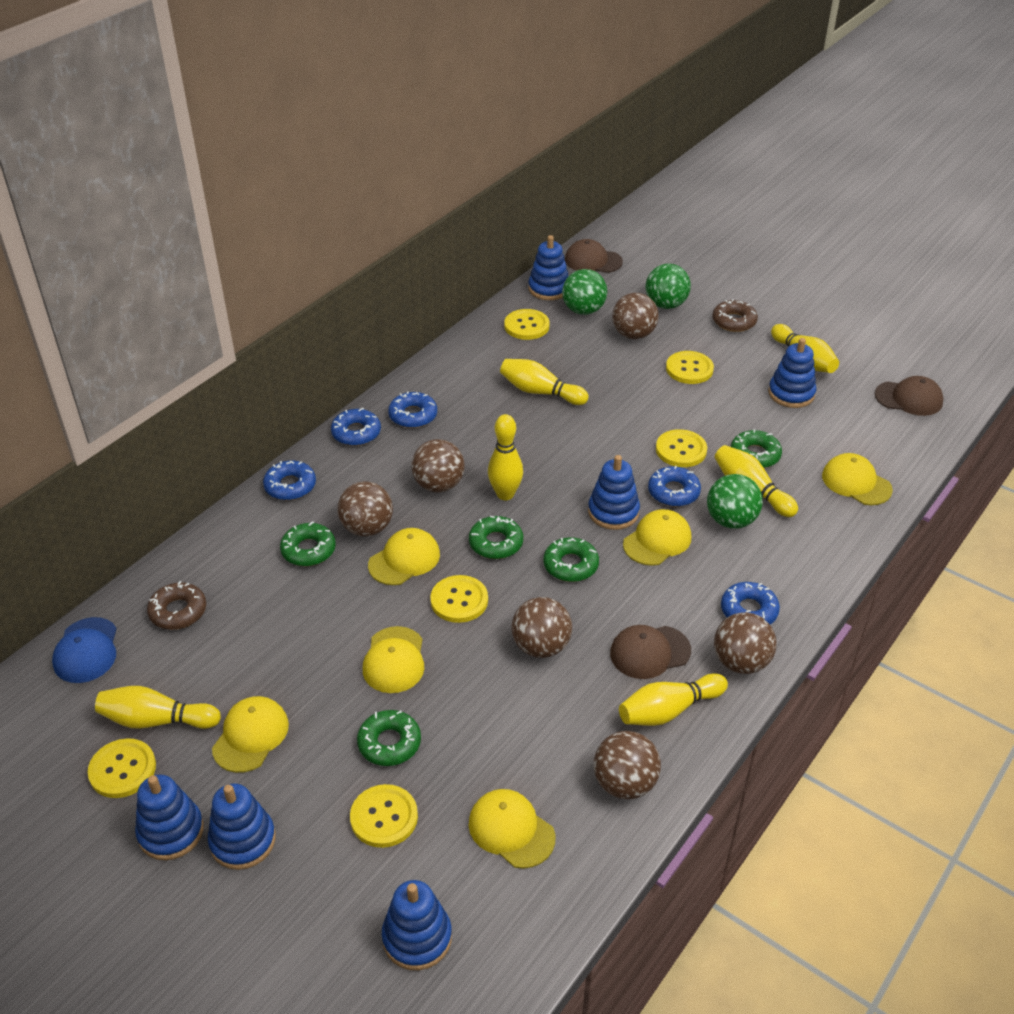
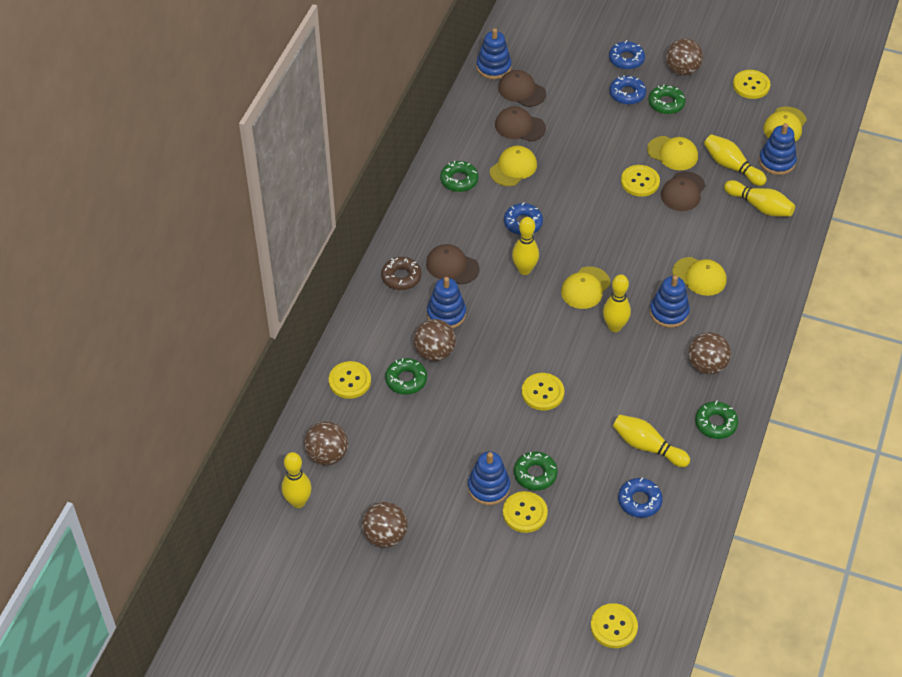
blue cap: [52,617,117,683] = 1 -> none = 0
blue donut: [263,461,316,500] [331,408,381,446] [388,391,437,428] [648,466,701,507] [721,582,780,624] = 5 -> [504,202,543,235] [609,40,645,70] [609,75,646,105] [618,477,663,518] = 4
blue stacking toy: [135,775,204,860] [208,783,275,870] [382,880,452,970] [528,235,569,300] [588,455,640,530] [768,338,816,408] = 6 -> [427,277,466,329] [468,451,510,505] [476,28,511,79] [650,275,690,328] [759,123,797,175] = 5
brown ball: [338,481,393,536] [411,439,465,493] [511,597,572,658] [594,731,661,799] [612,293,659,339] [714,612,777,674] = 6 -> [304,421,348,466] [362,502,408,548] [414,319,456,361] [666,38,703,76] [688,332,731,375] = 5
brown cap: [565,239,623,273] [610,625,691,679] [875,376,944,416] = 3 -> [426,244,480,285] [495,106,546,142] [498,70,546,107] [661,171,706,211] = 4
brown donut: [147,581,206,630] [712,299,758,332] = 2 -> [381,257,421,290] = 1
green ball: [562,269,607,315] [645,264,691,309] [707,474,763,529] = 3 -> none = 0
yellow cap: [212,696,289,773] [363,626,424,693] [368,528,440,585] [469,789,555,869] [623,509,691,566] [822,453,893,505] = 6 -> [490,146,537,186] [561,266,610,309] [647,136,698,170] [672,257,727,296] [763,106,807,141] = 5

